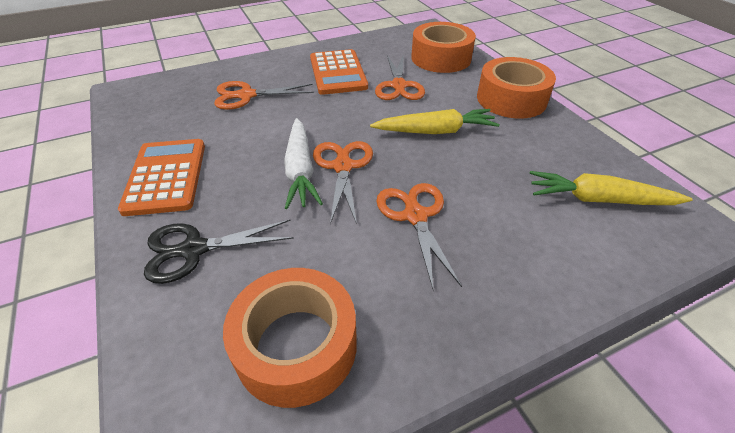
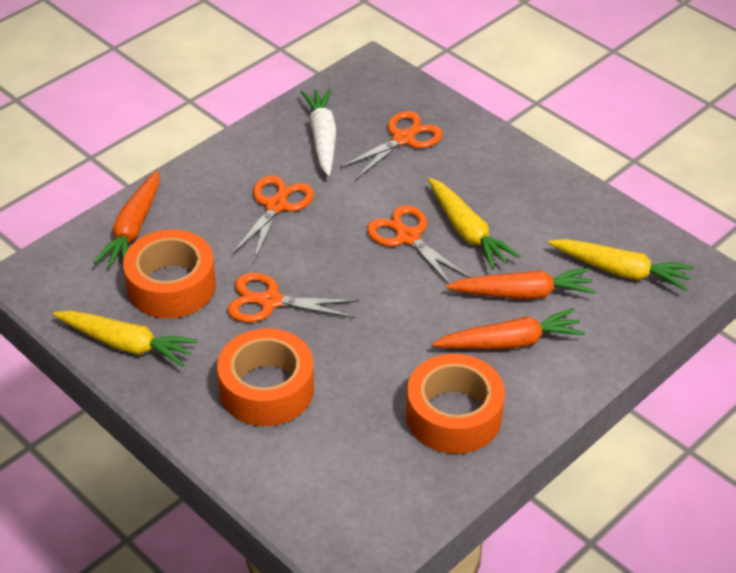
black scissors: [144,220,294,284] = 1 -> none = 0
orange calculator: [118,139,205,216] [310,49,368,95] = 2 -> none = 0
orange carrot: none = 0 -> [93,170,159,267] [432,308,585,349] [446,268,596,299] = 3
yellow carrot: [370,109,500,134] [529,171,693,205] = 2 -> [53,311,198,367] [428,178,520,270] [548,239,694,291] = 3

